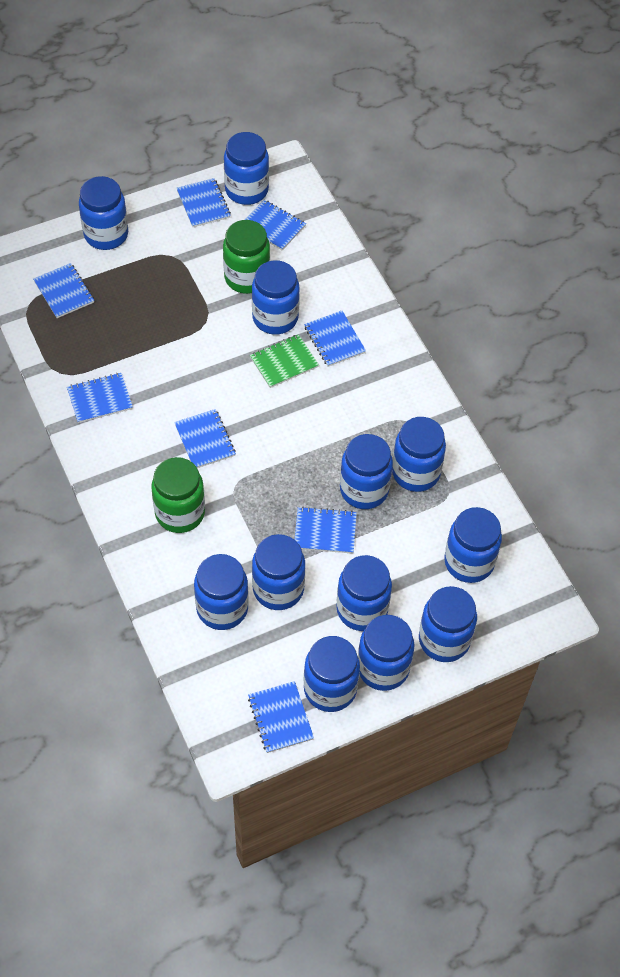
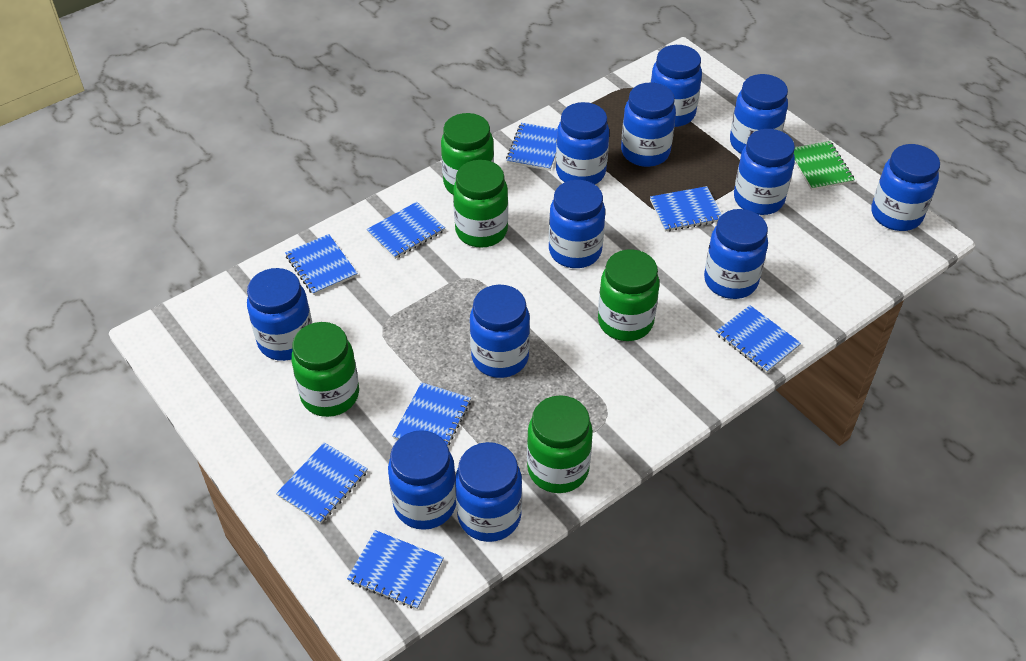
green jar: [151,457,205,533] [223,220,270,294] = 2 -> [291,322,359,417] [441,113,494,195] [453,160,508,248] [527,395,593,493] [598,249,660,341] = 5

